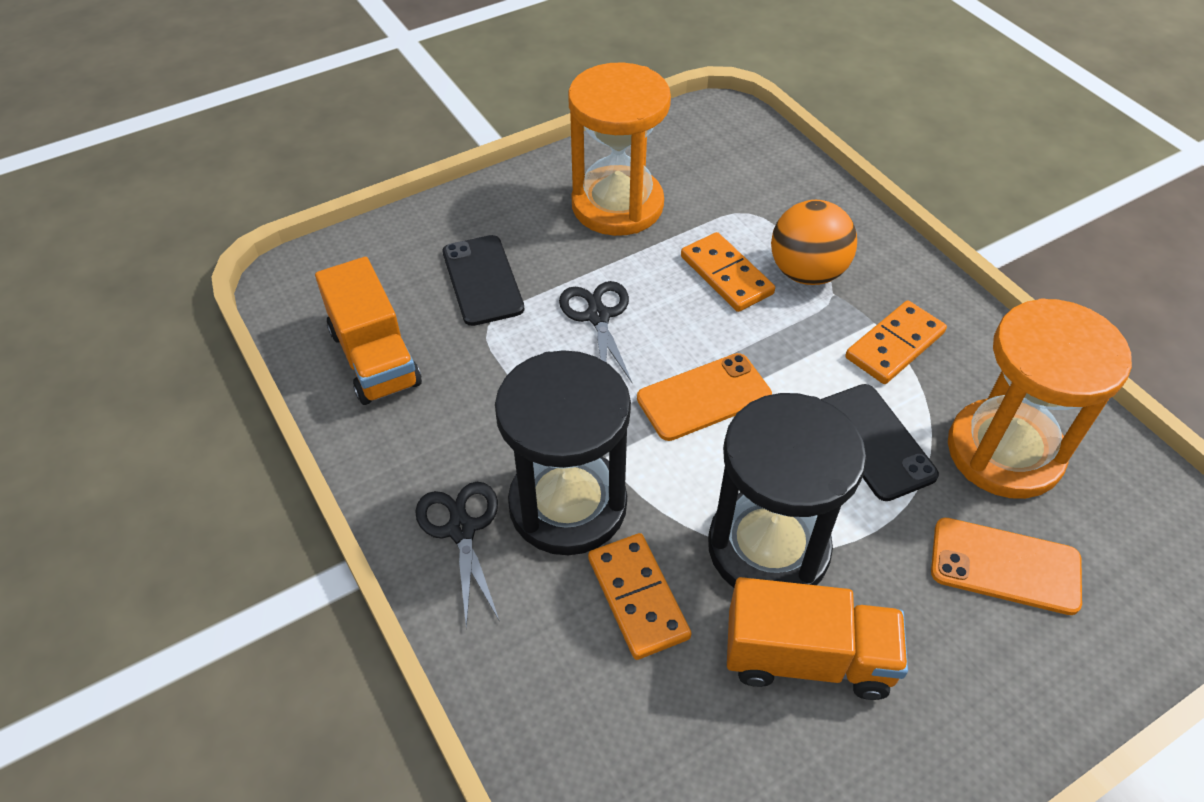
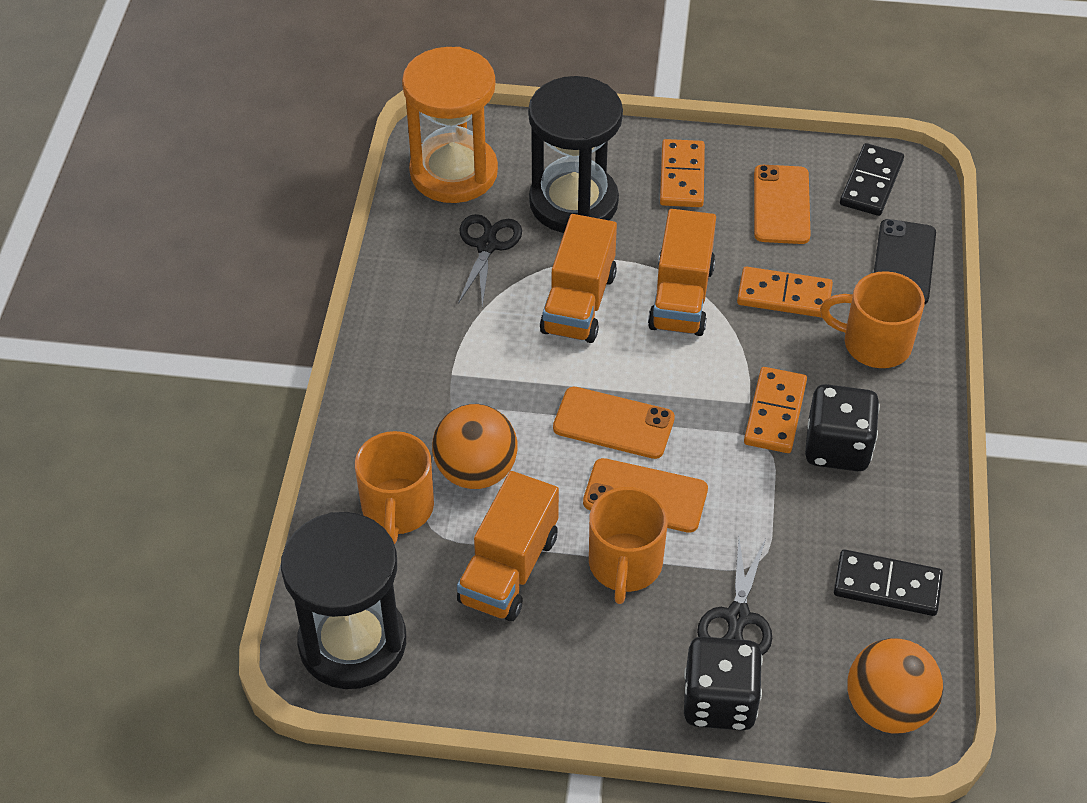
black dice: none = 0 -> [684,637,763,731] [805,384,880,471] = 2
black domino: none = 0 -> [834,550,943,616] [840,143,904,216] = 2
black phone: [443,235,525,326] [821,384,939,501] = 2 -> [874,219,936,304] = 1
orange ball: [771,200,857,285] = 1 -> [432,404,518,489] [847,638,943,734] = 2
orange hourglass: [568,62,671,236] [948,298,1132,499] = 2 -> [402,47,498,203] = 1
orange mug: none = 0 -> [355,431,434,544] [589,487,668,604] [820,271,925,368] = 3
orange phone: [637,353,772,441] [931,518,1082,615] = 2 -> [553,386,675,459] [583,458,708,533] [754,165,811,244] = 3
orange truck: [315,257,422,405] [727,577,908,700] = 2 -> [457,471,559,621] [540,214,617,343] [648,209,716,336] = 3

